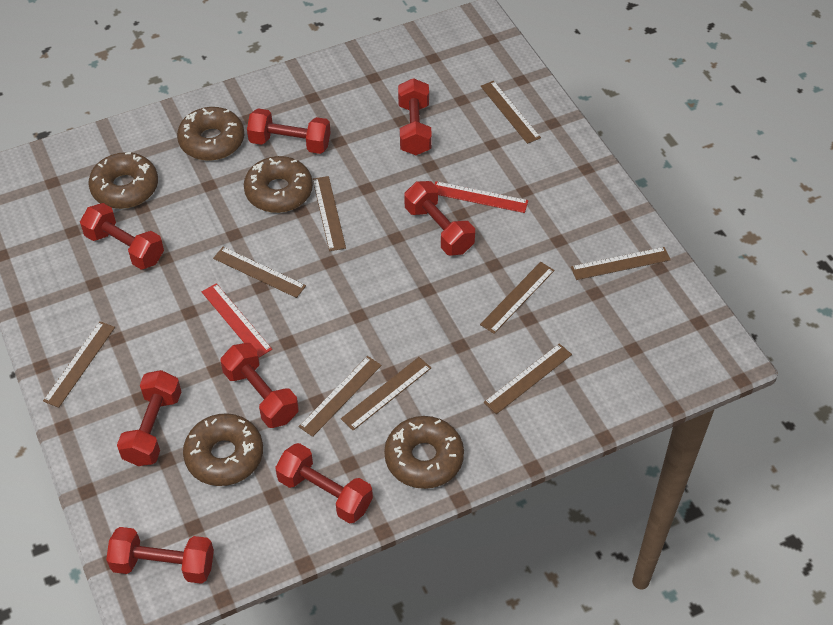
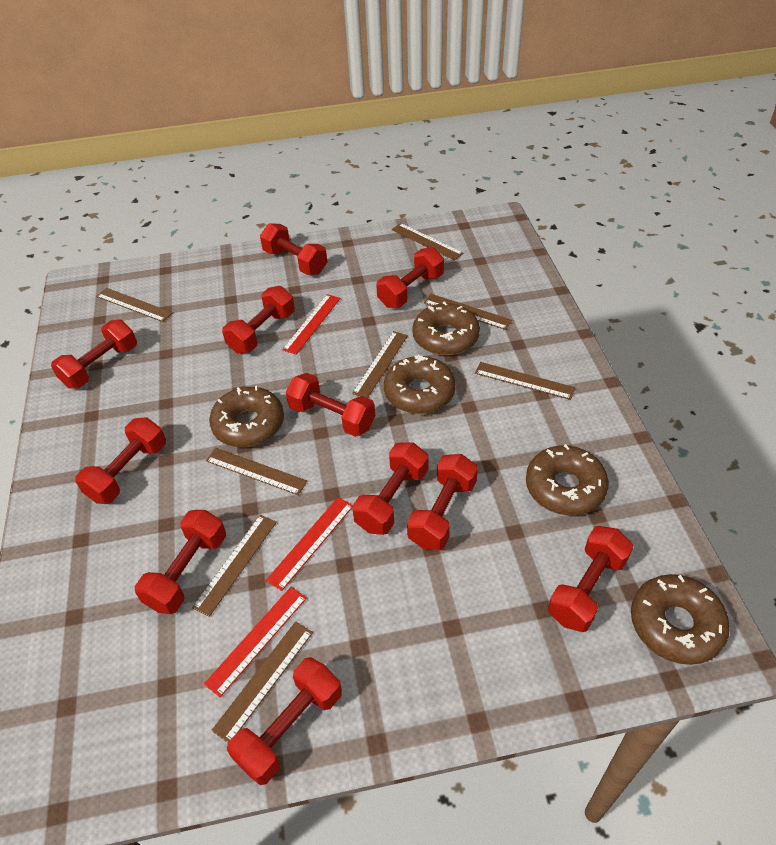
brown ruler: [43,321,115,408] [213,247,306,298] [298,356,382,437] [313,176,346,251] [341,357,431,431] [480,262,554,334] [481,81,541,144] [484,343,572,414] [571,247,671,280] = 9 -> [96,288,173,322] [192,515,277,617] [206,448,307,495] [211,621,313,743] [352,331,408,398] [392,223,464,261] [424,294,512,330] [475,362,575,400] = 8
red dumbbell: [80,203,164,270] [106,527,214,584] [117,370,181,466] [221,343,299,428] [247,108,331,154] [275,443,373,524] [398,78,432,155] [405,181,475,256] = 8 -> [51,319,137,389] [75,417,166,504] [135,510,226,614] [222,286,295,353] [227,657,342,785] [260,223,327,275] [286,373,375,437] [352,442,428,535] [376,247,444,308] [407,454,478,550] [548,526,633,632] = 11
red ruler: [202,283,272,357] [434,181,528,213] = 2 -> [204,587,307,697] [266,497,352,591] [282,294,340,355] = 3

